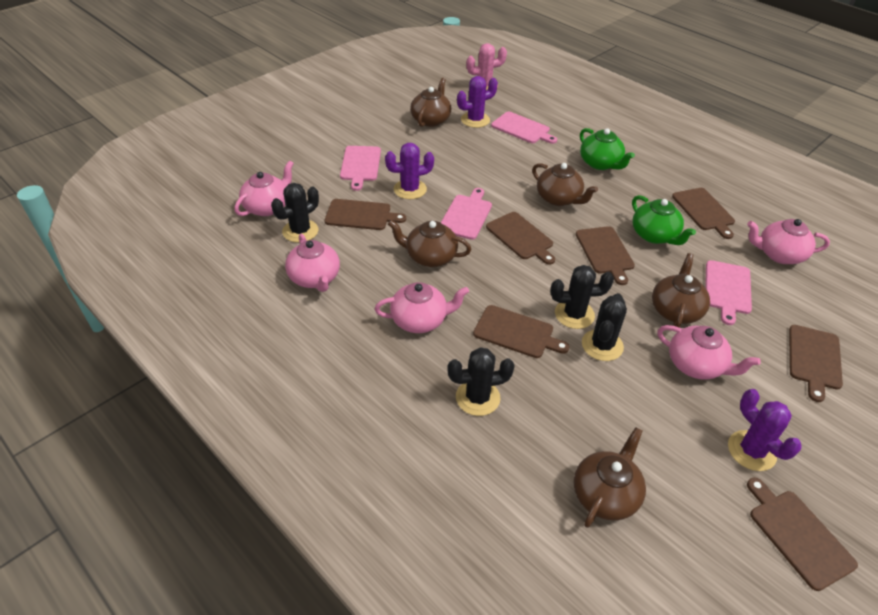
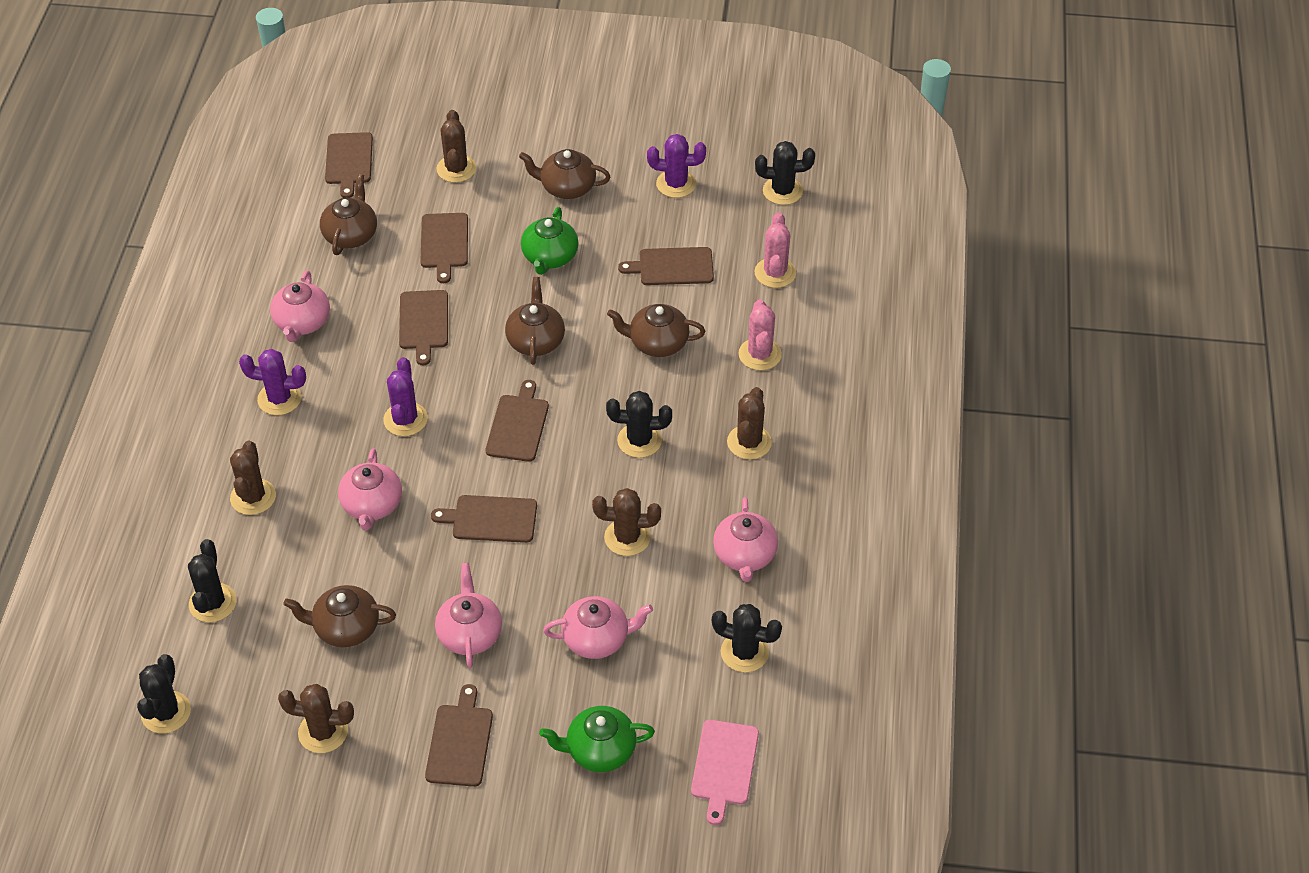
black cactus: [271,183,319,243] [447,347,515,416] [550,265,614,329] [582,293,627,361] = 4 -> [137,654,191,734] [188,539,237,622] [606,391,672,458] [712,604,782,672] [755,141,815,205] = 5
brown cactus: none = 0 -> [230,441,276,515] [278,684,354,753] [436,110,476,183] [592,488,661,556] [727,387,772,460] = 5
pink cactus: [466,43,507,90] = 1 -> [739,299,782,370] [754,212,796,288] = 2
pink cutting board: [340,146,381,191] [441,188,492,240] [491,112,557,144] [705,260,752,325] = 4 -> [691,720,759,825] = 1

